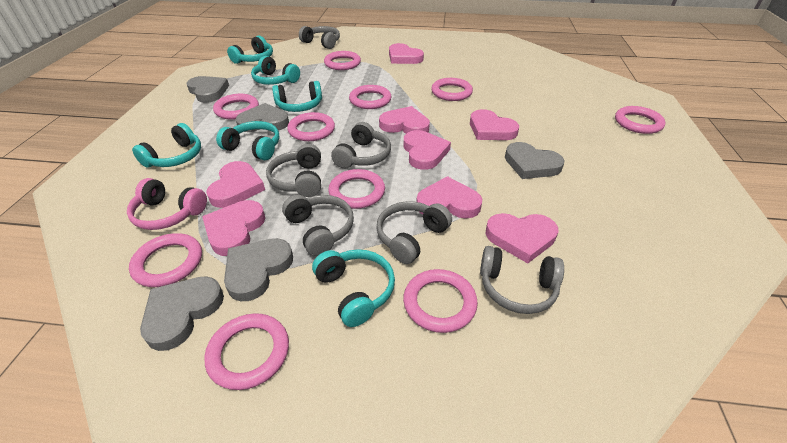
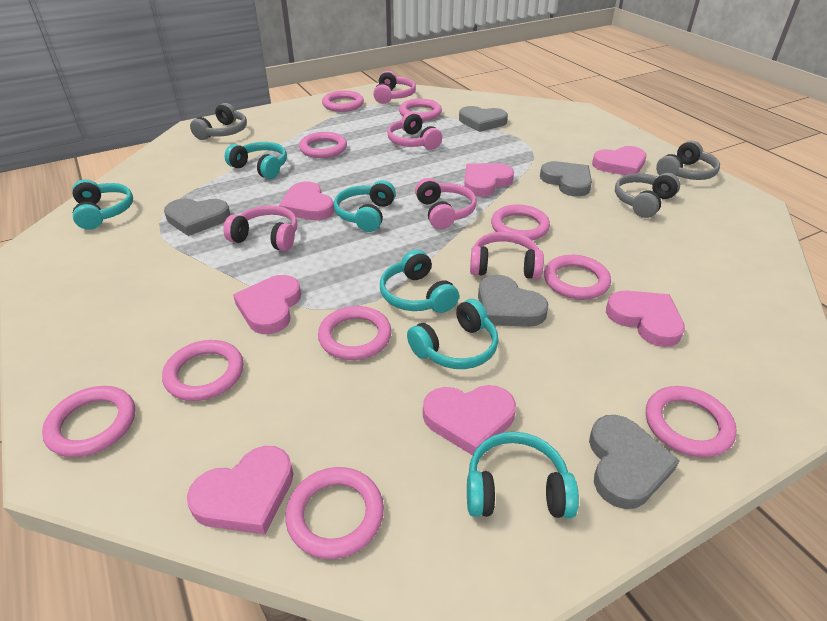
grey headphones: [266,144,321,197] [282,195,354,256] [299,26,340,49] [331,122,391,169] [376,201,452,264] [480,246,564,314] = 6 -> [190,103,247,140] [615,173,680,218] [656,141,720,180] = 3
pink headphones: [127,178,207,230] = 1 -> [224,205,297,251] [373,71,416,104] [387,112,442,150] [415,178,477,229] [470,232,544,279] = 5
pink heart: [202,200,265,256] [206,161,265,208] [379,106,430,134] [389,43,424,64] [404,130,451,170] [416,176,482,218] [470,109,519,140] [486,213,558,263] = 8 -> [187,446,294,534] [233,275,301,334] [279,181,334,220] [423,385,516,456] [464,163,514,197] [592,146,647,175] [606,290,685,347] = 7

